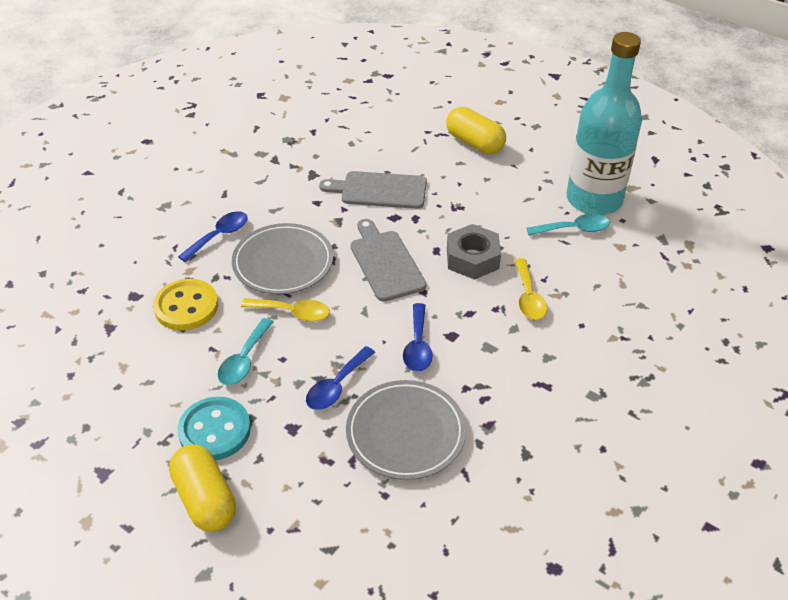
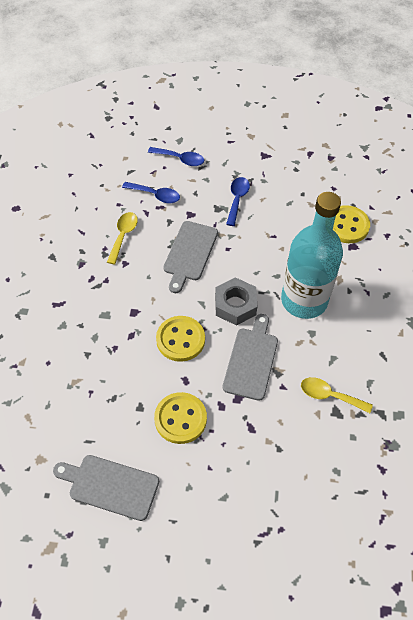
grey cutting board: [319,171,427,209] [350,219,426,302] = 2 -> [53,455,159,521] [163,221,218,293] [223,314,278,401] = 3
grey plate: [232,223,333,294] [346,380,466,480] = 2 -> none = 0
turquoise button: [177,397,251,460] = 1 -> none = 0
turquoise spoon: [218,318,273,385] [527,214,610,236] = 2 -> none = 0
yellow button: [153,279,218,330] = 1 -> [154,392,207,444] [156,316,205,362] [333,205,370,243] = 3
yellow capsule: [169,445,236,532] [446,107,506,154] = 2 -> none = 0

